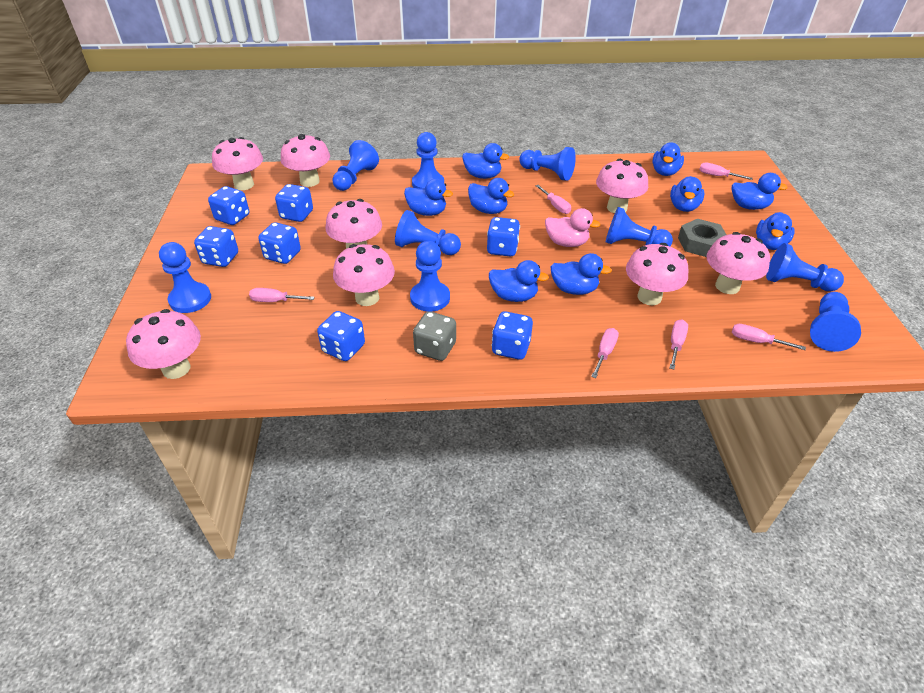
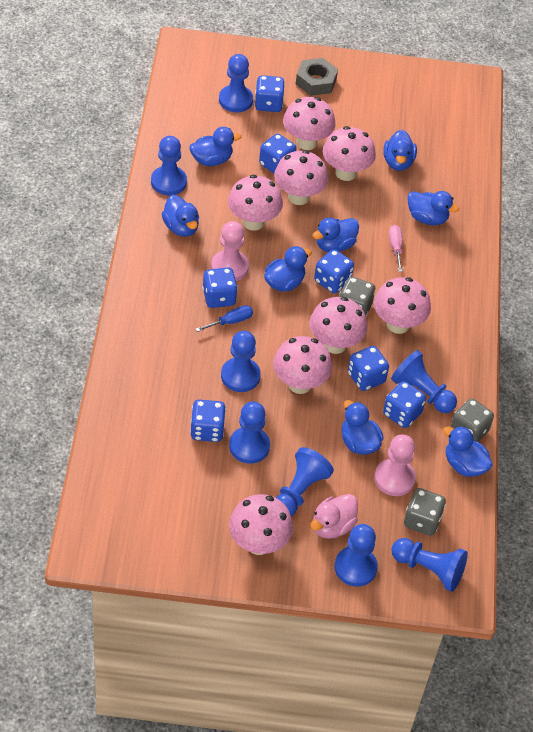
blue duck: [404,179,453,216] [462,143,509,179] [468,178,514,214] [489,260,549,302] [550,253,612,295] [652,143,684,176] [670,176,704,212] [732,173,788,210] [756,212,795,250] = 9 -> [162,195,199,237] [189,127,241,166] [264,246,312,292] [312,218,359,252] [342,400,383,455] [383,130,417,171] [407,191,459,225] [443,426,492,477] = 8
blue pawn: [159,242,211,313] [332,140,379,191] [395,210,461,255] [410,241,450,312] [412,132,444,189] [519,147,576,181] [606,207,673,246] [766,243,844,291] [810,292,861,352] = 9 -> [151,136,187,195] [219,54,253,112] [221,331,261,392] [229,402,270,464] [276,447,334,517] [334,524,378,587] [391,350,457,413] [391,538,468,592] = 8
blue screwdriver: none = 0 -> [196,305,253,332] = 1
grey dice: [413,311,456,361] = 1 -> [339,276,376,316] [404,488,446,536] [451,398,494,442] = 3
pink pawn: none = 0 -> [211,221,249,281] [374,434,416,496] = 2
pink screwdriver: [249,288,315,302] [535,185,571,214] [591,328,619,378] [670,319,688,370] [699,162,753,180] [732,324,806,350] = 6 -> [389,225,403,272] = 1

